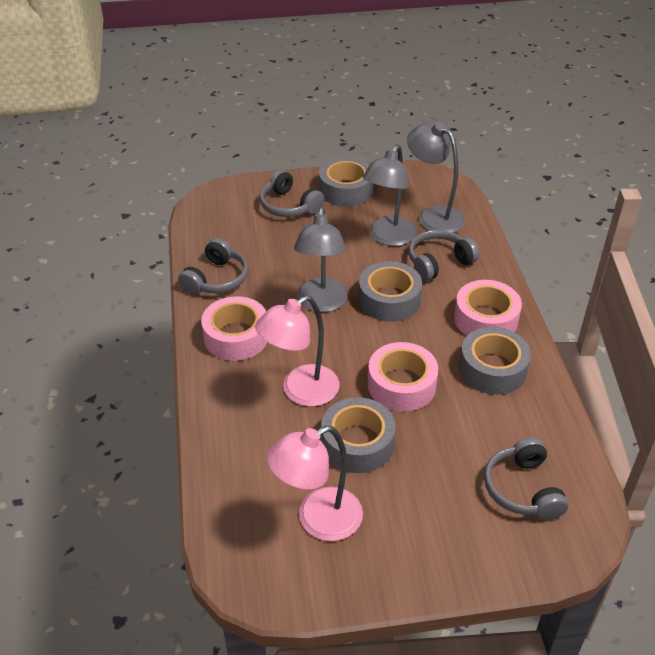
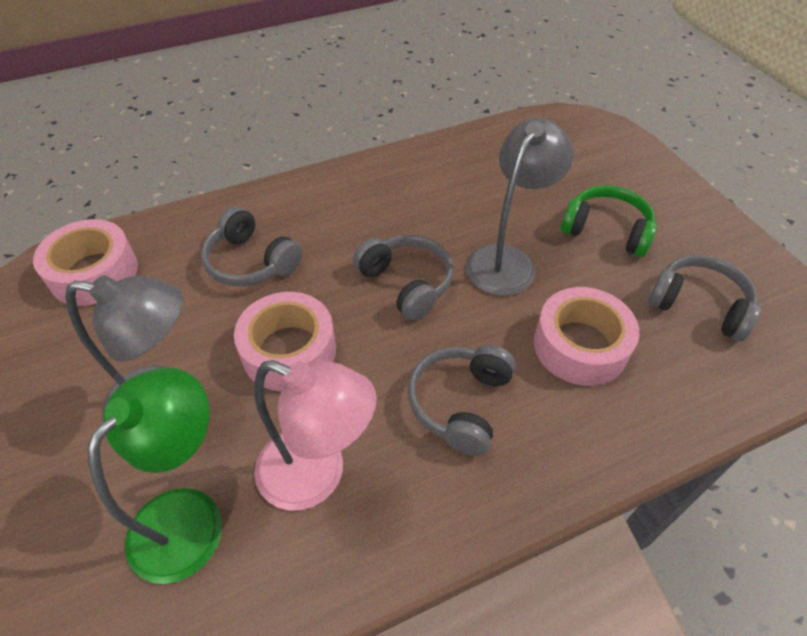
green headphones: none = 0 -> [561,185,657,257] = 1
green lamp: none = 0 -> [87,367,222,584] = 1
grey lamp: [294,207,348,312] [363,144,417,246] [407,122,465,233] = 3 -> [65,275,183,416] [466,118,574,296] = 2
grey tape: [319,157,373,207] [321,397,395,473] [359,261,422,322] [459,327,531,395] = 4 -> none = 0
pink lamp: [255,295,339,406] [266,426,363,541] = 2 -> [254,360,377,511] = 1

